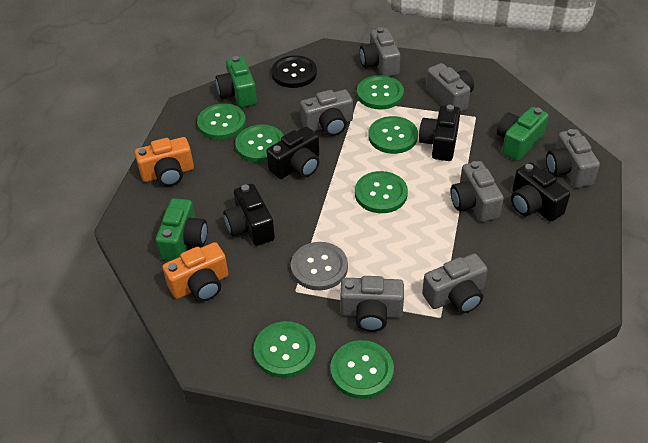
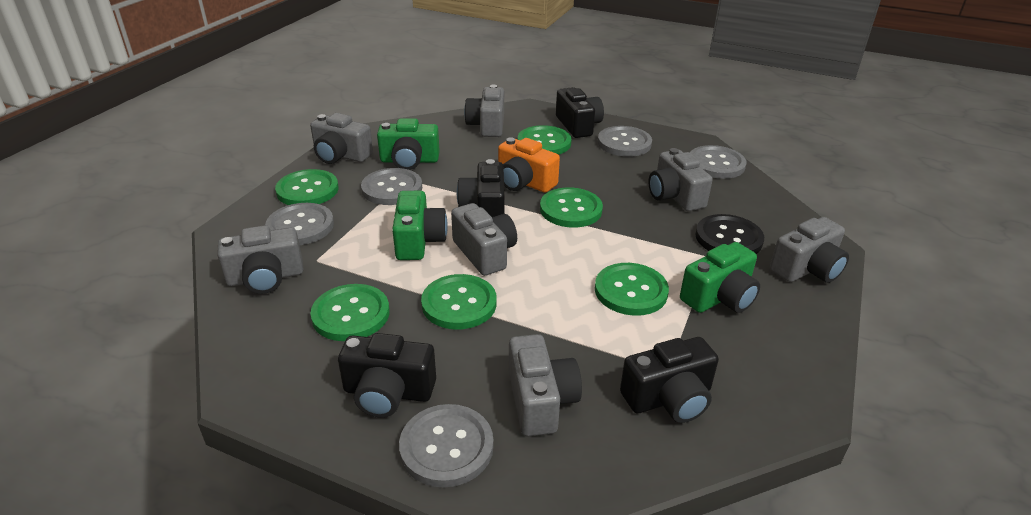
green button: [197,103,246,140] [235,124,284,163] [254,321,316,378] [330,340,394,399] [355,171,408,213] [357,75,404,110] [369,116,418,154] = 7 -> [275,169,339,205] [310,284,390,341] [421,274,496,329] [518,125,572,155] [540,187,603,227] [595,263,669,316] = 6
grey button: [291,242,348,290] = 1 -> [265,203,334,245] [361,168,422,205] [399,404,494,488] [598,126,652,157] [690,145,747,179] = 5
orange camera: [135,137,194,186] [162,242,229,301] = 2 -> [498,137,560,193] = 1

